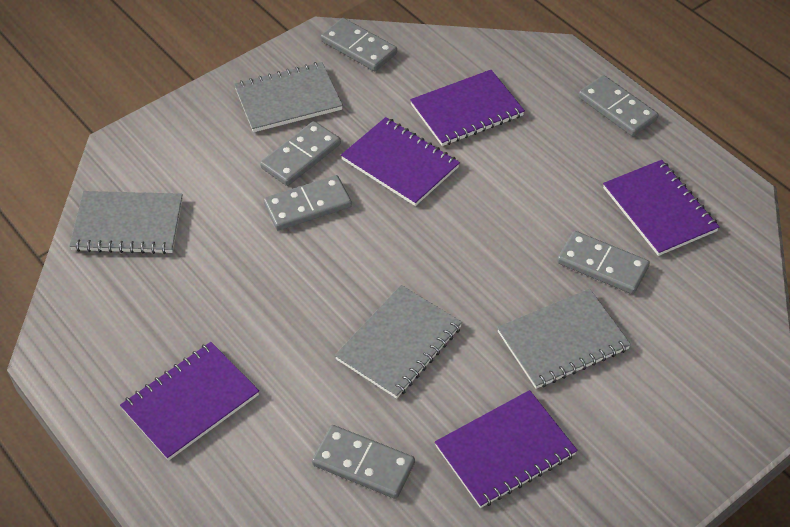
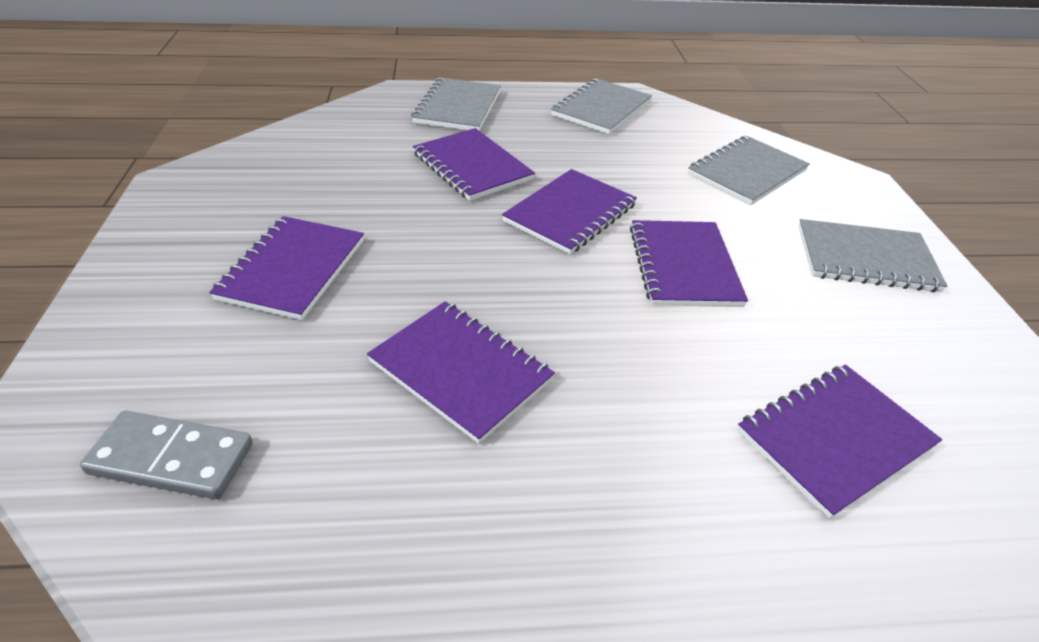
grey domino: [260,121,341,186] [264,175,352,230] [312,425,415,499] [321,18,397,71] [557,231,650,294] [578,75,658,136] = 6 -> [80,411,253,499] = 1
purple notebook: [120,342,259,461] [341,117,460,206] [410,70,525,146] [435,390,578,508] [603,160,719,256] = 5 -> [209,216,364,320] [367,301,555,444] [413,128,535,201] [502,169,637,254] [630,220,748,307] [737,365,942,519] = 6

